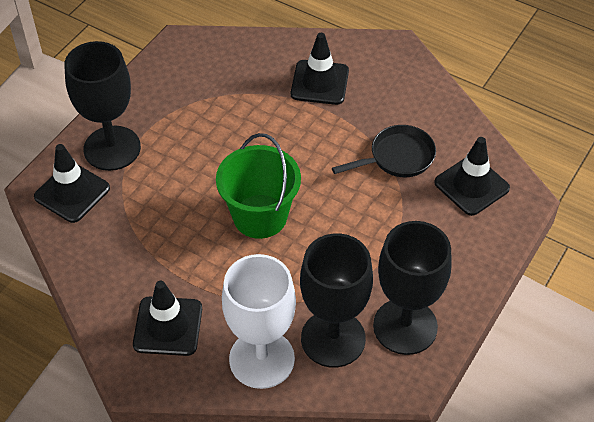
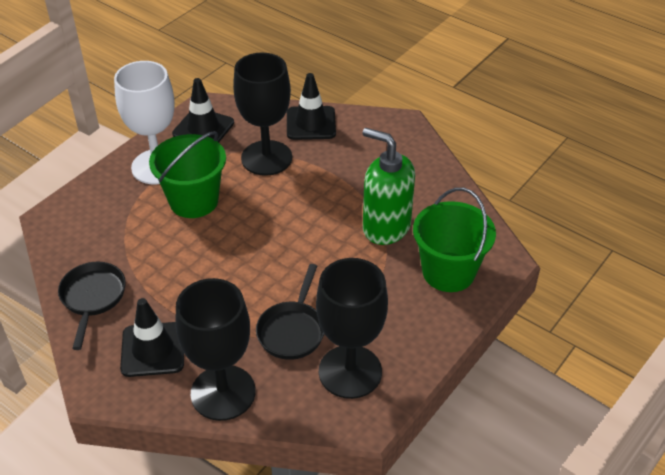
black pan: [332,125,436,177] = 1 -> [58,262,126,350] [256,264,324,360] = 2
black traffic cone: [34,144,110,223] [133,281,202,356] [291,33,349,105] [434,137,510,216] = 4 -> [120,298,184,377] [172,78,234,142] [287,73,336,140] = 3
green bucket: [216,133,301,239] = 1 -> [149,131,226,218] [413,188,496,292] = 2
green soap dispenser: none = 0 -> [363,128,415,245] = 1

